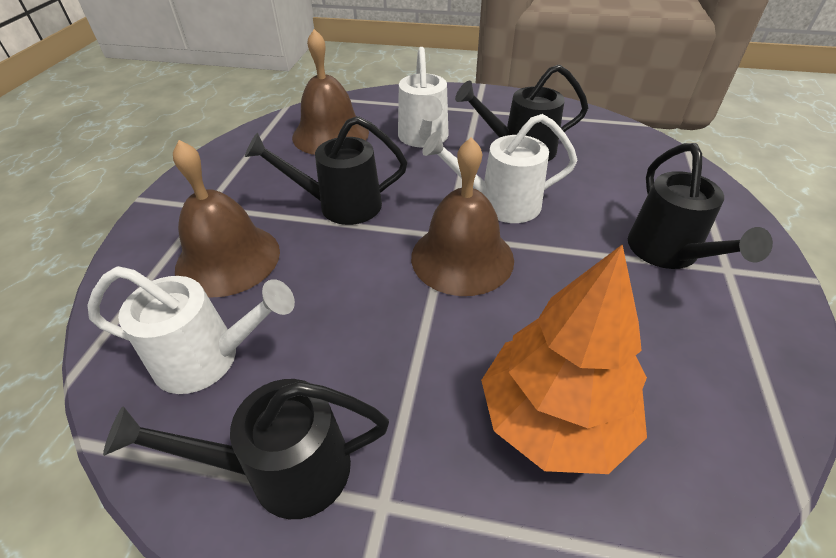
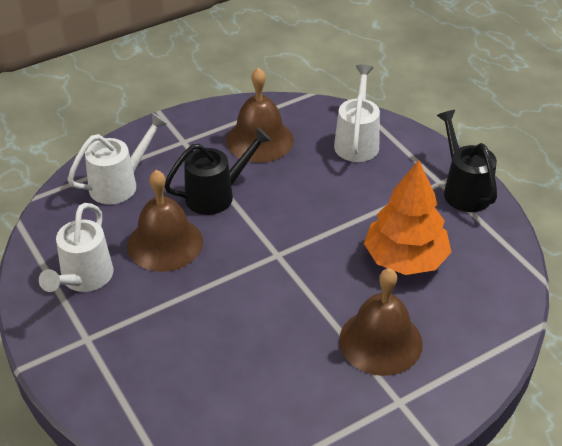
black watering can: [103,379,389,519] [245,116,407,225] [455,64,588,161] [628,143,773,269] = 4 -> [165,127,272,215] [437,110,497,212] = 2

